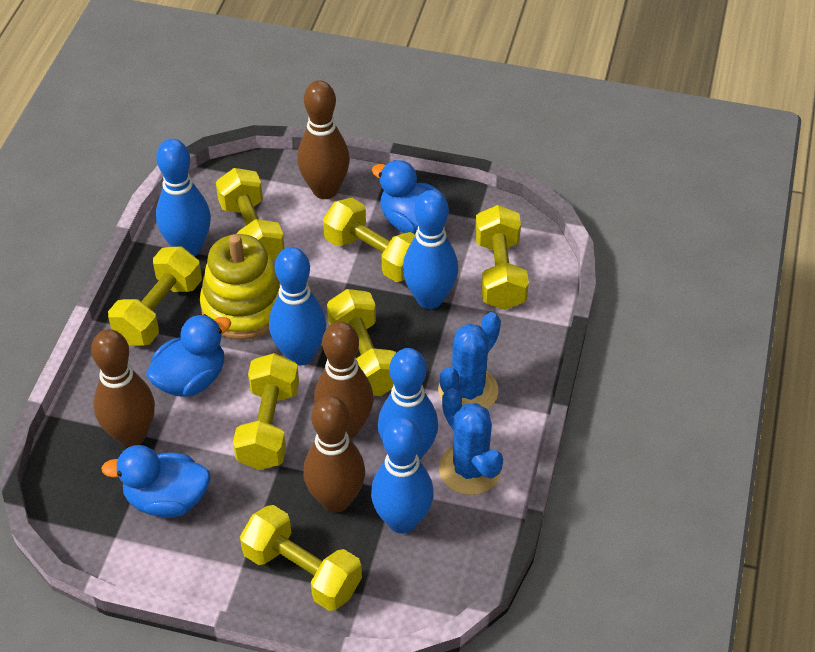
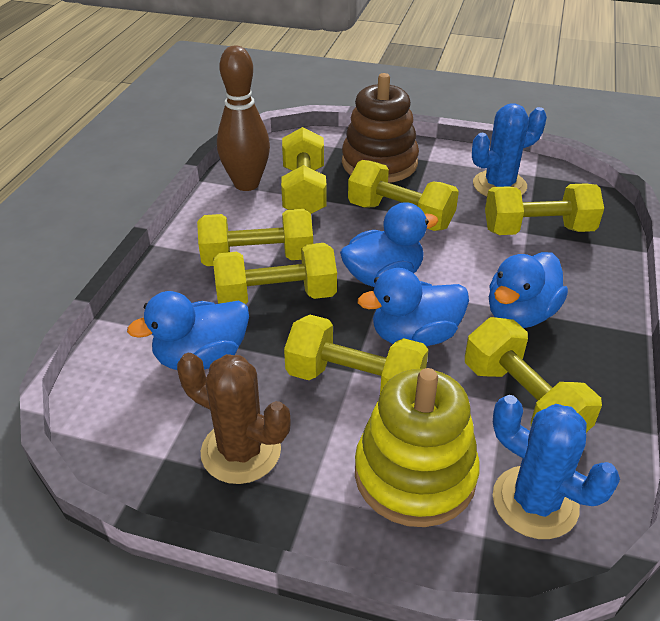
blue bowling pin: [156,139,211,256] [269,247,326,366] [371,417,434,534] [378,348,438,460] [403,190,458,309] = 5 -> none = 0
blue duck: [101,445,211,518] [146,314,231,397] [372,160,444,235] = 3 -> [127,291,249,370] [340,202,438,287] [358,268,469,347] [489,252,568,328] = 4
brown bowling pin: [91,329,155,447] [297,80,350,199] [303,396,365,513] [314,321,374,439] = 4 -> [217,46,270,191] = 1
brown cactus: none = 0 -> [177,353,291,484] = 1
brown stacking toy: none = 0 -> [342,73,419,183] = 1

